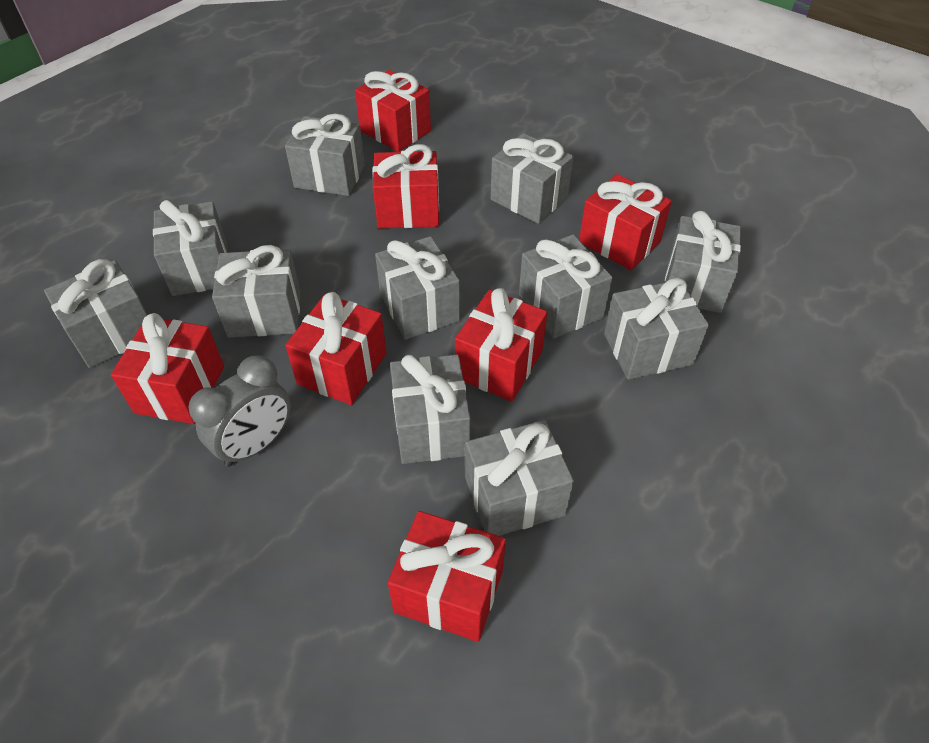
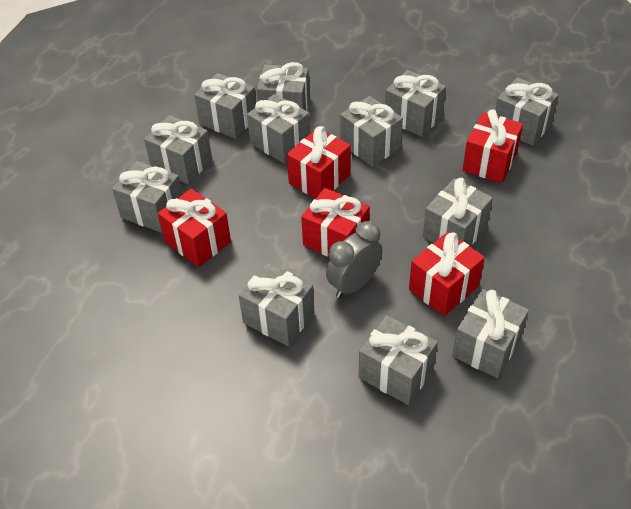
grey gift: [44,259,147,368] [153,200,228,296] [212,245,301,338] [285,114,365,196] [375,236,460,340] [390,354,470,464] [465,420,574,536] [490,133,573,224] [519,234,612,338] [604,278,709,380] [665,211,741,313] = 11 -> [112,161,183,233] [144,115,212,184] [194,73,256,139] [239,262,314,346] [247,94,310,163] [257,62,310,111] [340,96,403,167] [359,315,438,405] [385,70,446,137] [423,178,493,246] [452,289,529,378] [495,77,559,146] = 12
red gift: [111,313,224,424] [285,292,387,405] [355,70,431,152] [372,144,439,229] [388,511,506,642] [455,288,547,402] [579,174,672,270] = 7 -> [158,189,231,267] [287,126,351,198] [301,188,370,257] [409,232,485,316] [463,109,523,183] = 5

